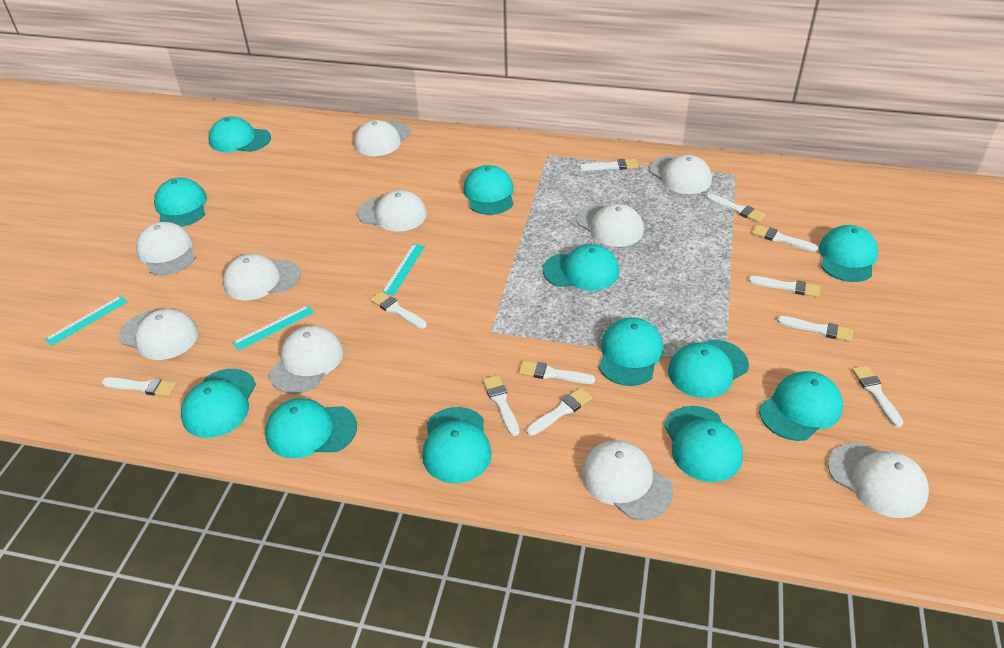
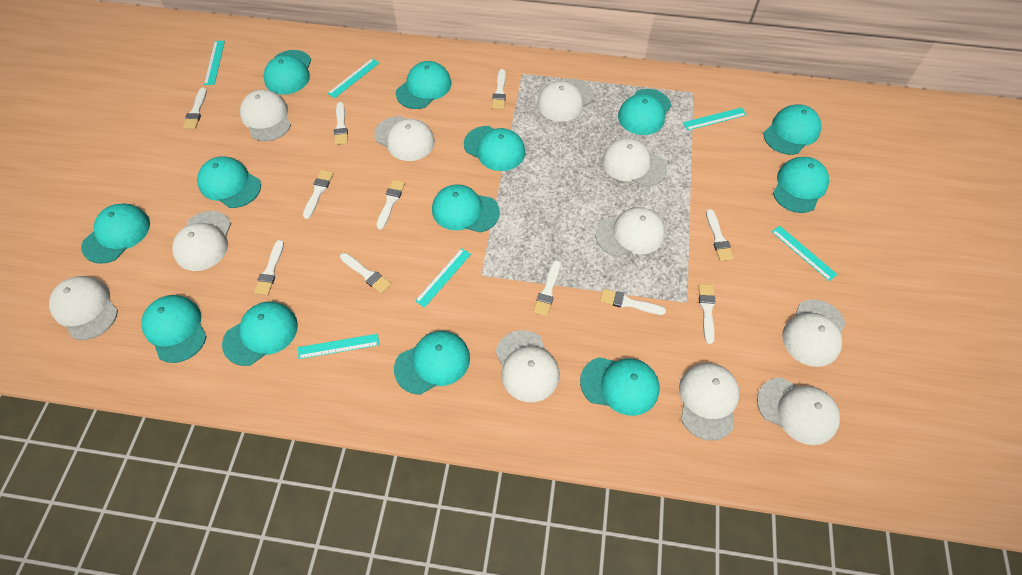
turquoise cap: [154,178,207,227] [181,369,256,438] [208,116,271,152] [265,398,357,459] [422,407,492,483] [463,165,514,215] [543,244,619,291] [599,317,663,386] [664,406,743,482] [668,340,749,398] [759,371,843,441] [819,225,878,282] = 12 -> [81,203,150,264] [141,295,207,363] [197,156,261,208] [222,302,298,366] [264,50,311,95] [394,331,470,395] [396,61,451,109] [432,184,500,233] [464,126,525,171] [580,357,660,416] [618,89,671,135] [763,104,821,155] [773,157,829,213] = 13
turquoise ruler: [45,296,128,346] [232,305,314,351] [382,244,425,296] = 3 -> [204,41,225,85] [298,334,379,359] [327,58,379,98] [415,248,471,308] [683,108,747,130] [772,226,837,281] = 6
white cap: [119,309,198,360] [136,222,196,275] [223,254,301,300] [269,326,343,394] [354,120,410,156] [357,190,427,232] [577,204,644,247] [581,440,673,520] [649,155,712,194] [828,442,929,518] = 10 -> [49,276,118,340] [172,211,231,271] [240,90,291,141] [374,116,435,161] [496,330,559,402] [537,78,594,122] [596,207,665,257] [602,138,667,187] [679,363,740,441] [757,377,840,445] [782,299,846,367] = 11

